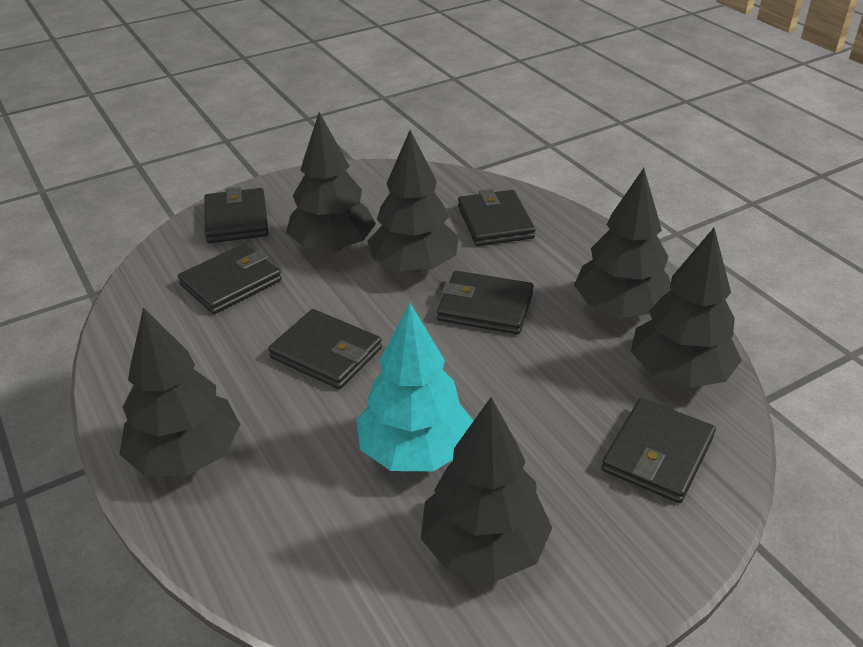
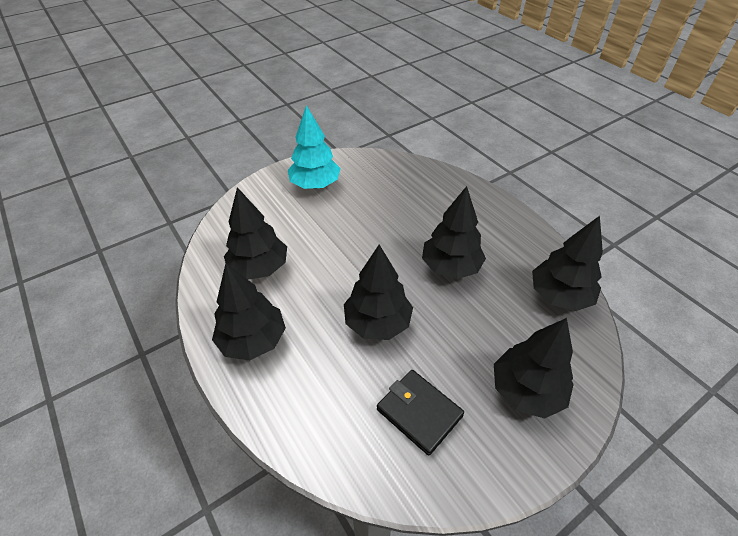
black wallet: [178,243,282,314] [204,187,268,243] [268,309,382,389] [437,271,534,334] [458,189,535,246] [602,398,716,503] = 6 -> [377,370,464,456] = 1

